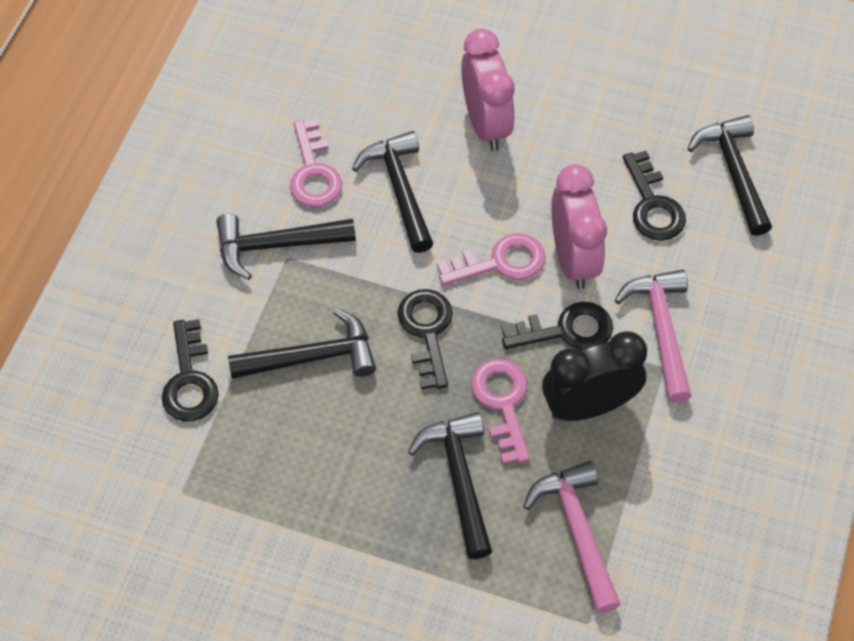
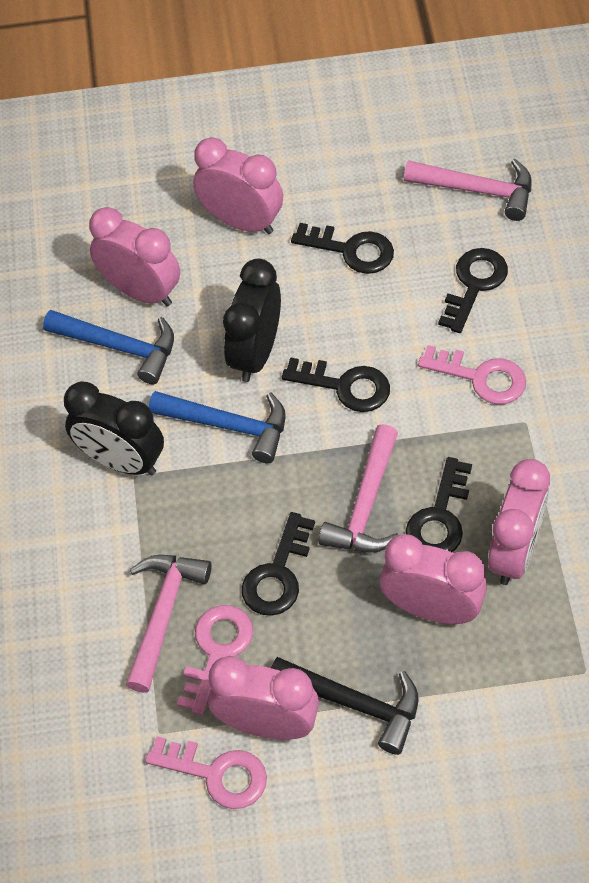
black clock: [542,332,647,421] = 1 -> [64,381,164,475] [223,259,281,382] = 2
black hammer: [216,214,356,280] [228,308,376,379] [352,131,434,253] [408,412,492,559] [687,115,772,236] = 5 -> [271,657,418,755] = 1
black key: [162,319,219,421] [397,289,453,389] [501,302,613,350] [623,151,686,241] = 4 -> [242,512,315,616] [282,357,390,412] [291,223,394,274] [406,457,472,552] [438,248,508,333] = 5
blue hammer: none = 0 -> [43,310,174,384] [149,391,286,463] = 2
pink clock: [461,29,515,151] [551,164,607,289] = 2 -> [89,207,180,306] [193,137,283,234] [208,656,319,739] [380,534,487,624] [488,459,550,585] = 5
pink hammer: [523,461,621,613] [615,270,691,403] = 2 -> [126,555,212,693] [319,424,399,553] [404,159,532,221] = 3

